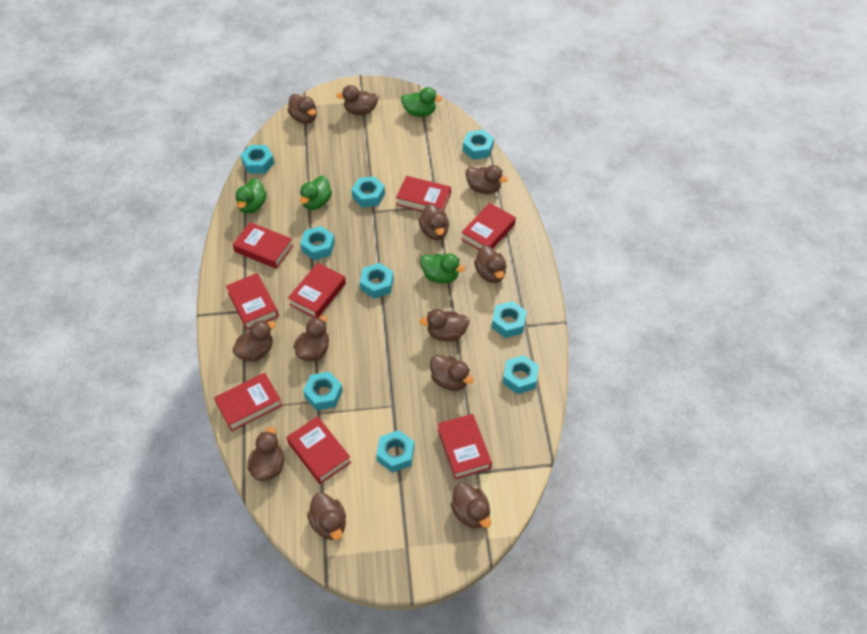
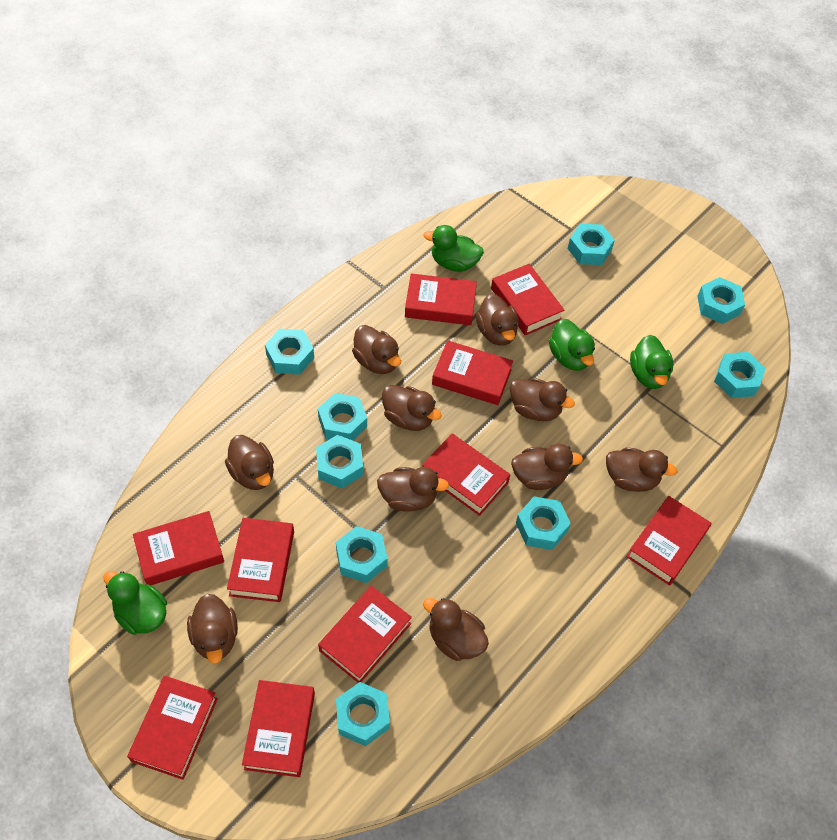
brown duck: [232,320,276,362] [247,427,284,481] [287,94,317,124] [294,316,329,361] [307,493,346,540] [336,85,379,115] [419,204,449,240] [419,309,470,342] [430,355,474,391] [450,483,491,529] [465,165,508,194] [474,245,507,283] = 12 -> [187,594,238,664] [225,435,274,490] [352,325,401,374] [377,467,449,512] [382,385,442,431] [423,598,489,661] [476,294,519,346] [510,378,575,421] [511,443,583,490] [606,448,677,492] = 10
red book: [214,373,282,431] [226,273,279,330] [232,222,293,269] [286,416,351,484] [288,263,346,318] [396,176,451,213] [438,414,492,479] [461,203,516,250] = 8 -> [127,676,218,780] [133,511,224,585] [227,518,294,602] [242,680,315,777] [318,586,412,683] [405,273,477,325] [422,434,510,516] [432,340,513,405] [491,264,564,335] [626,496,712,586] = 10

